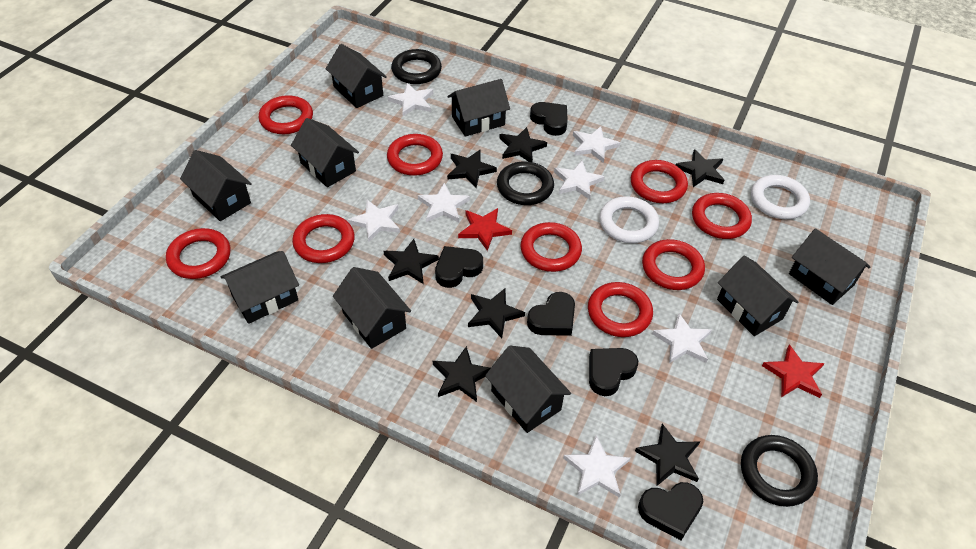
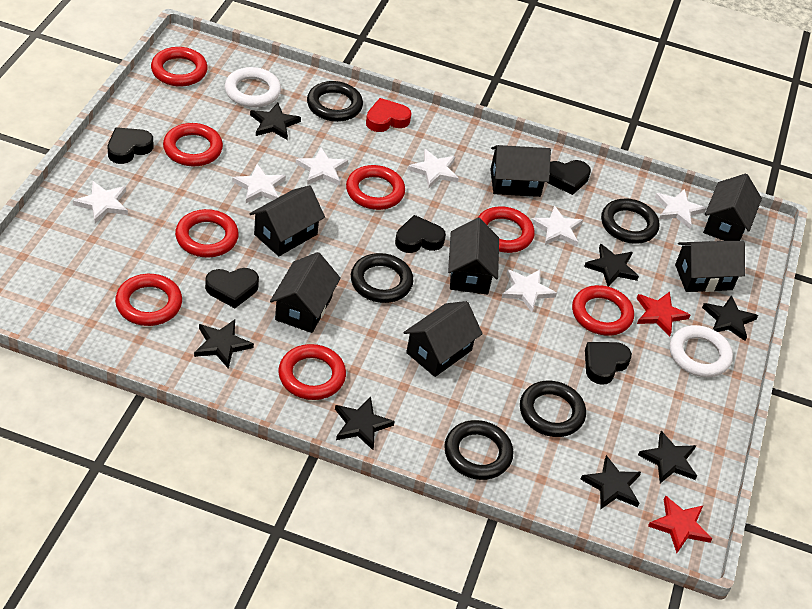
black house: [180,150,252,221] [221,251,299,324] [291,118,359,187] [325,44,387,108] [333,267,411,349] [448,79,510,137] [485,346,571,433] [717,255,799,336] [789,228,870,305] = 9 -> [249,185,325,256] [270,252,341,333] [403,301,483,377] [448,218,499,295] [490,145,551,197] [675,241,745,292] [703,174,762,241] = 7
black ring: [391,49,442,84] [497,161,554,205] [741,435,818,507] = 3 -> [307,81,363,122] [351,253,413,303] [444,420,513,480] [520,381,586,437] [601,198,659,244] = 5
red heart: none = 0 -> [366,98,411,132] = 1
red ring: [166,228,231,279] [259,95,313,134] [292,214,355,263] [387,134,443,176] [521,222,582,272] [588,282,653,337] [631,160,688,203] [642,239,705,290] [692,193,752,239] = 9 -> [115,274,182,326] [151,47,208,86] [163,123,223,166] [175,209,239,258] [278,344,346,400] [346,165,405,210] [478,206,535,253] [572,285,634,336] = 8

